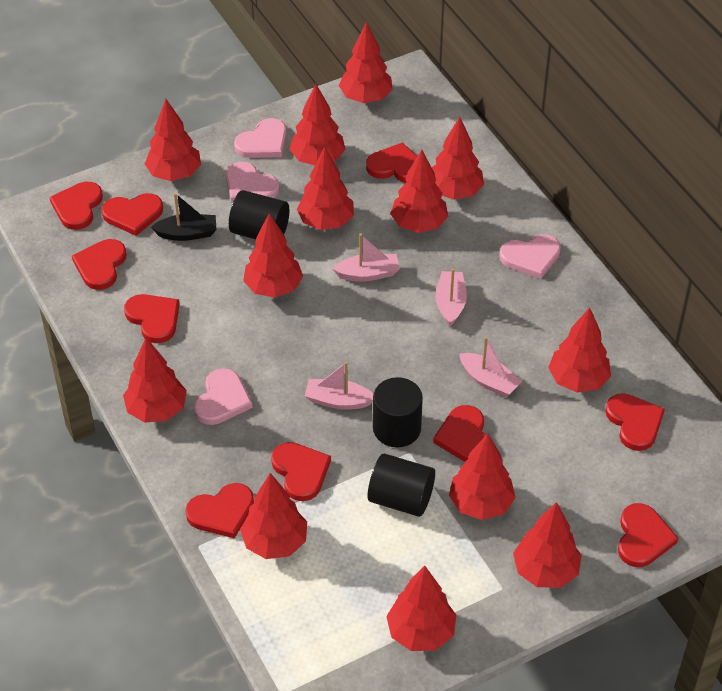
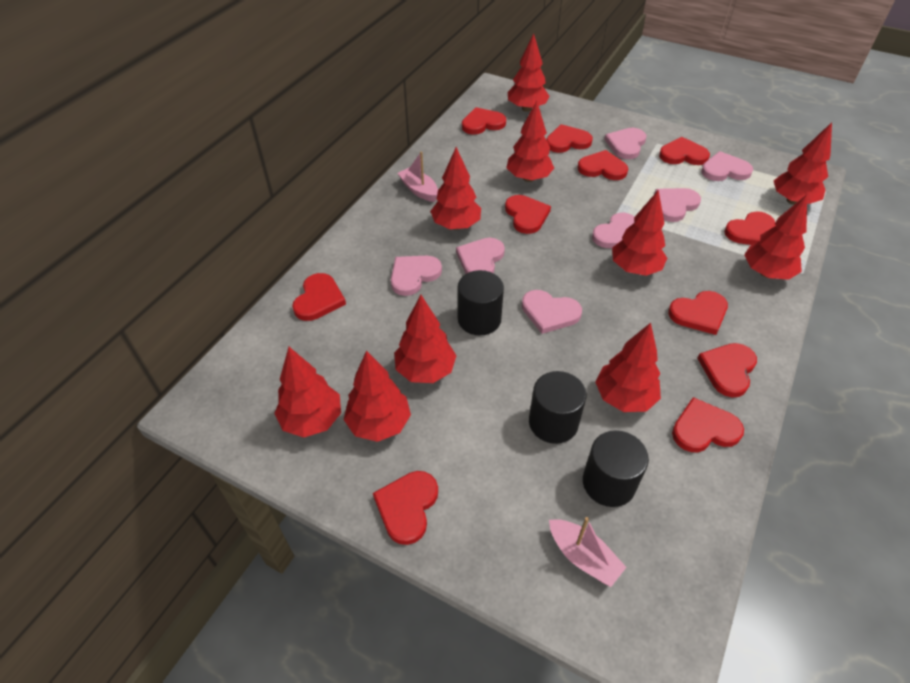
black boat: [151,193,216,241] = 1 -> none = 0
pink boat: [305,362,373,410] [333,233,400,282] [436,268,467,326] [459,337,522,398] = 4 -> [398,151,438,202] [549,517,627,587] = 2
pink heart: [194,368,252,425] [226,162,280,203] [234,118,286,158] [499,234,561,279] = 4 -> [391,256,442,296] [456,238,505,274] [522,290,582,334] [592,213,635,248] [604,128,646,159] [655,188,701,222] [701,151,753,181] = 7
red heart: [49,182,103,230] [72,239,127,290] [102,193,163,236] [124,294,180,343] [185,483,254,539] [271,442,331,501] [366,142,417,183] [433,405,486,462] [605,393,665,451] [618,503,679,567] = 10 -> [292,273,346,321] [373,471,438,545] [462,107,506,135] [505,195,551,234] [546,124,593,153] [578,150,628,180] [659,137,710,165] [668,291,728,335] [672,397,744,452] [697,343,757,397] [724,211,775,245] = 11
red tree: [123,338,187,423] [145,99,201,181] [240,473,307,559] [243,213,303,298] [290,84,346,165] [297,147,354,230] [339,22,393,103] [386,565,456,651] [390,150,448,233] [432,117,484,200] [449,434,516,520] [513,502,582,588] [548,307,611,393] = 13 -> [274,347,341,438] [344,351,411,442] [394,295,457,383] [430,147,481,230] [506,101,554,182] [508,34,550,112] [595,323,661,412] [612,190,667,276] [744,195,807,280] [774,122,832,205] = 10

